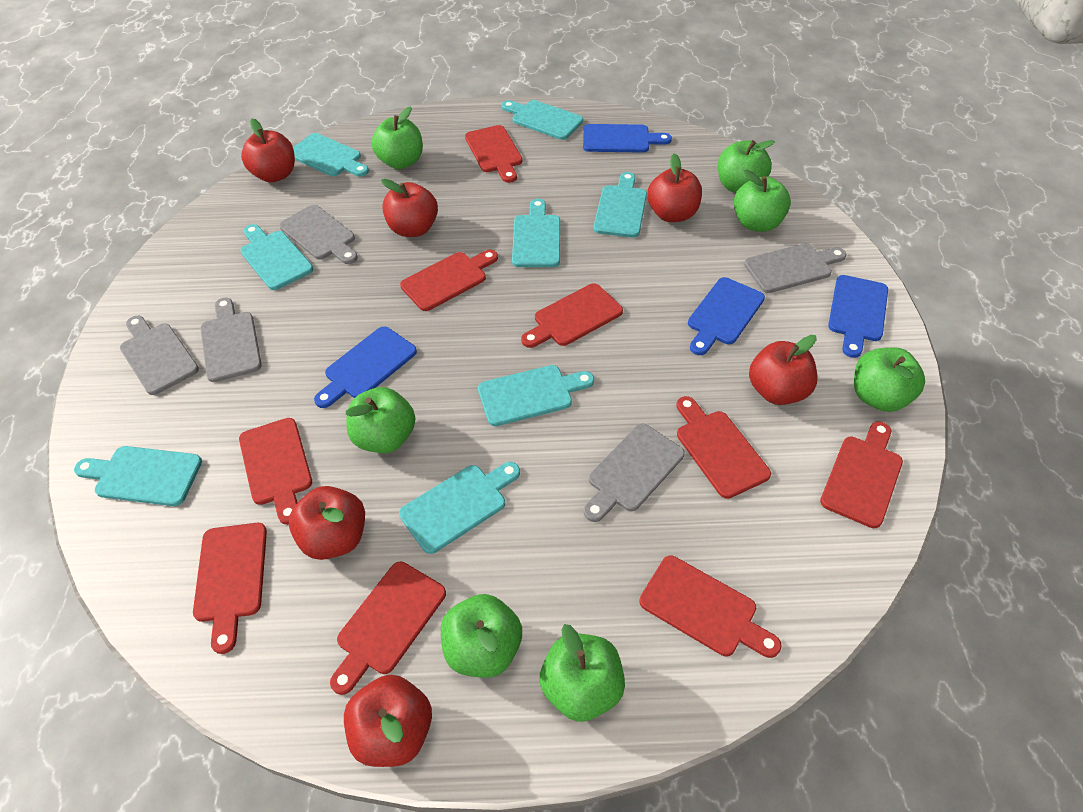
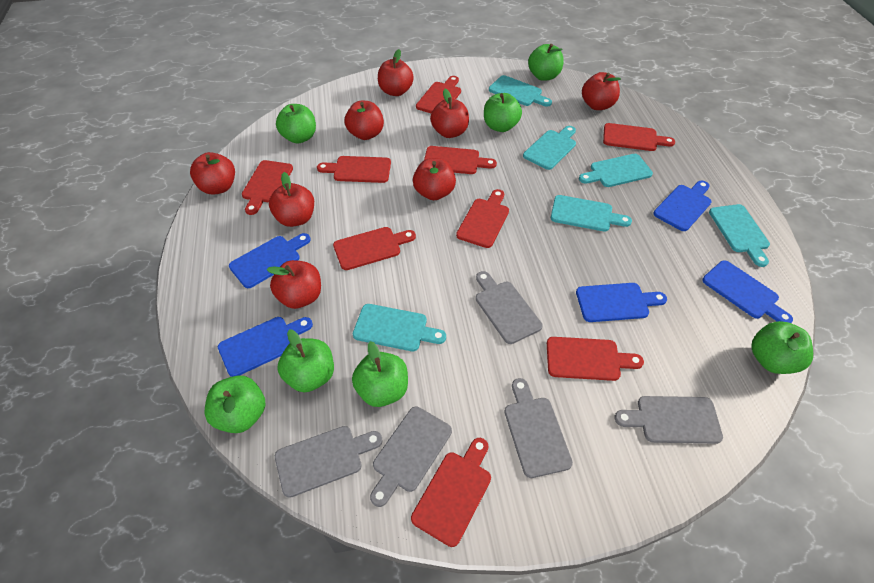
blue cutting board: [314,326,417,408] [583,124,672,153] [688,277,765,355] [828,275,888,358] = 4 -> [218,317,313,377] [229,233,311,288] [576,283,667,322] [653,180,712,231] [702,260,793,323] = 5
red apple: [241,119,295,183] [289,486,365,560] [344,675,432,767] [381,179,438,237] [647,153,702,222] [749,335,817,405] = 6 -> [190,152,235,195] [266,260,321,309] [269,172,314,227] [345,101,384,140] [378,49,414,96] [413,158,456,200] [430,89,469,138] [582,72,621,110] = 8
turquoise cutting board: [74,446,202,506] [240,224,313,290] [293,133,369,177] [399,462,520,554] [478,365,594,426] [501,100,583,140] [512,199,560,267] [594,172,647,238] = 8 -> [353,304,446,351] [489,75,552,107] [523,126,576,170] [551,195,632,232] [579,154,653,187] [709,204,770,267] = 6

